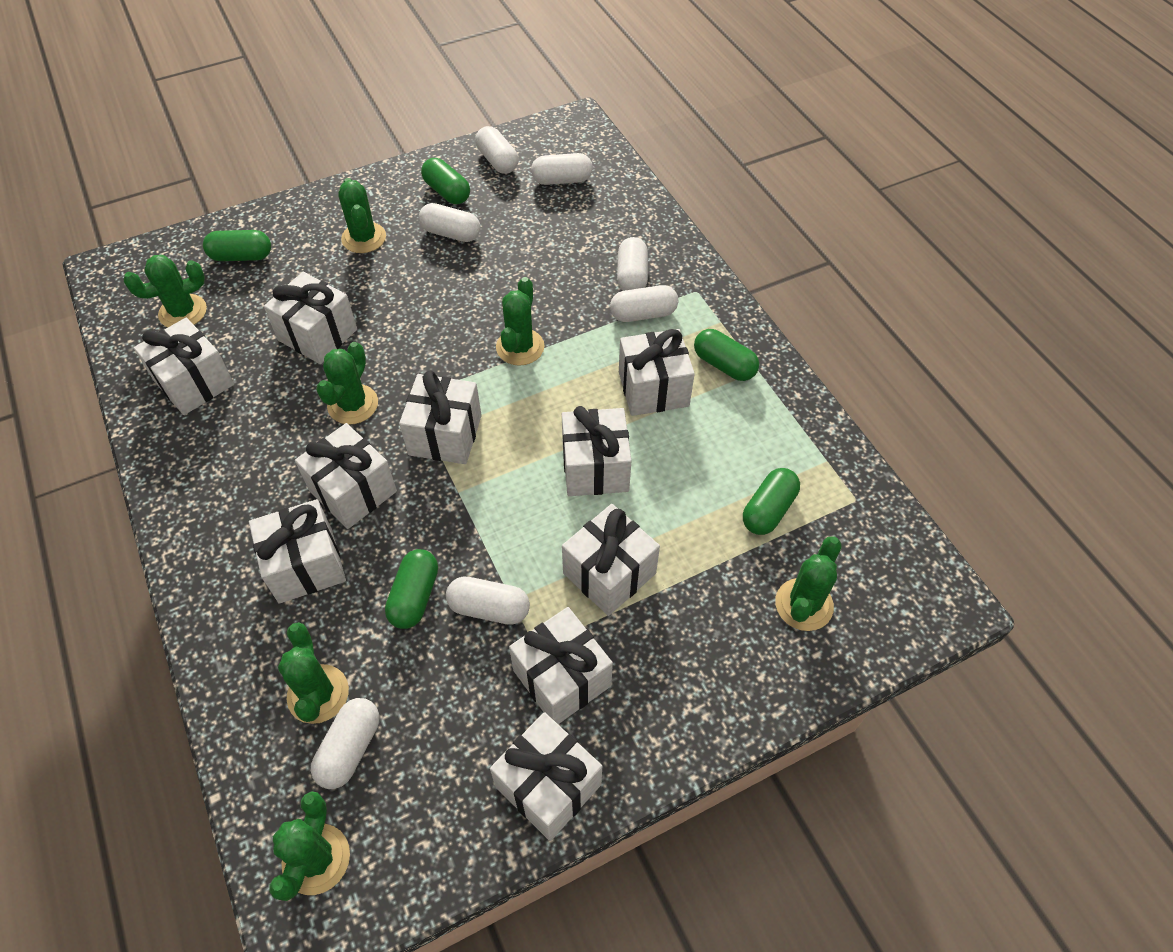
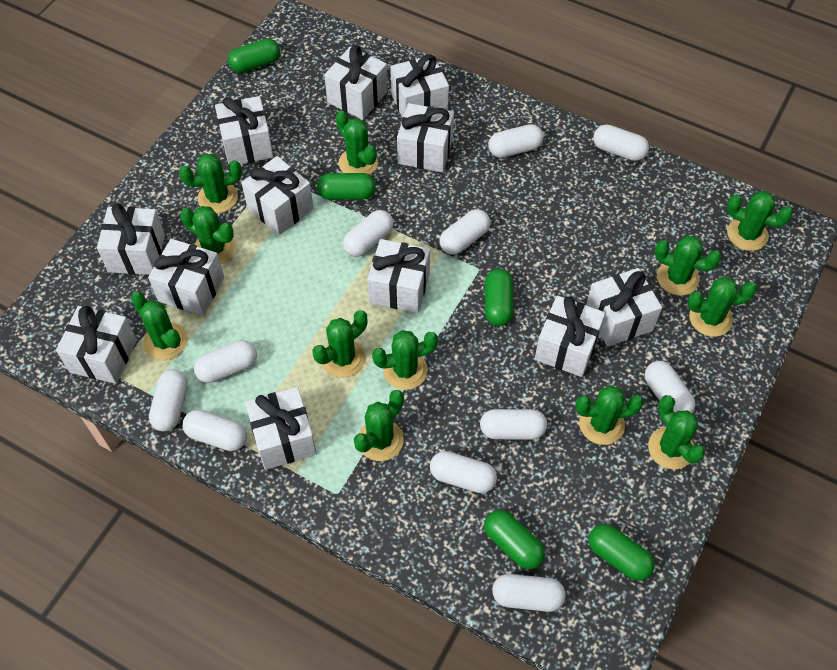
green cactus: [124,255,207,327] [269,791,350,901] [278,622,349,724] [316,342,378,425] [338,178,386,253] [496,277,545,366] [775,536,842,631] = 7 -> [131,292,187,360] [179,154,242,213] [180,206,235,264] [312,310,367,378] [336,110,378,175] [354,390,404,461] [372,330,438,390] [575,385,644,445] [648,395,705,469] [655,236,721,295] [687,277,757,337] [727,191,793,251] = 12
white capsule: [311,698,379,789] [419,203,480,242] [446,577,530,625] [475,126,519,174] [531,153,593,185] [610,285,678,322] [617,237,648,291] = 7 -> [149,369,188,431] [183,410,247,451] [194,340,257,383] [343,210,393,257] [430,451,497,493] [440,209,490,255] [480,409,547,439] [488,124,544,158] [492,574,566,612] [593,125,649,161] [645,361,696,413] = 11
white gift: [134,318,234,415] [249,499,346,604] [264,272,357,364] [295,423,397,529] [399,371,482,464] [490,712,602,841] [509,607,613,724] [562,406,632,496] [562,504,660,616] [619,329,695,416] = 10 -> [56,306,137,384] [97,203,165,275] [148,239,224,316] [215,96,274,165] [241,156,314,235] [245,387,317,470] [324,45,388,120] [367,239,430,313] [390,54,449,118] [397,103,454,172] [535,295,606,377] [586,268,662,347] = 12

